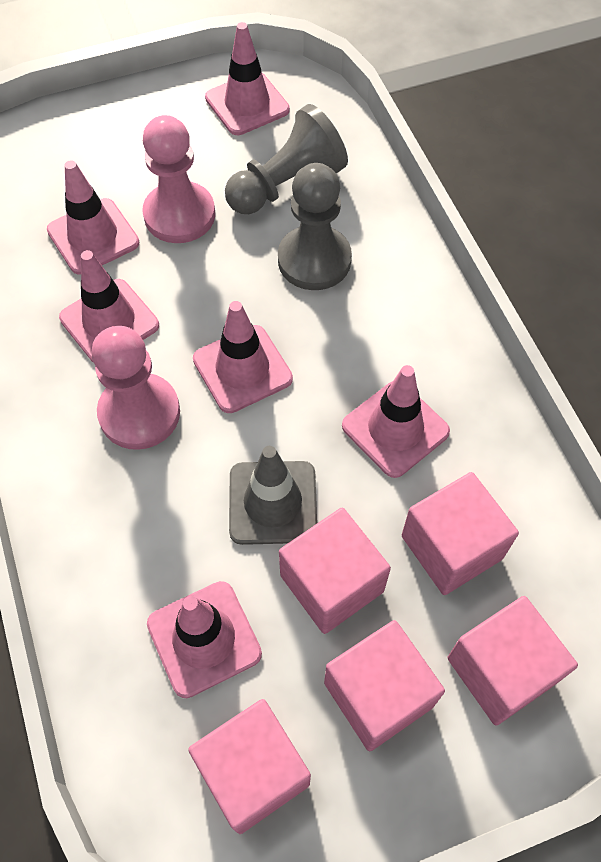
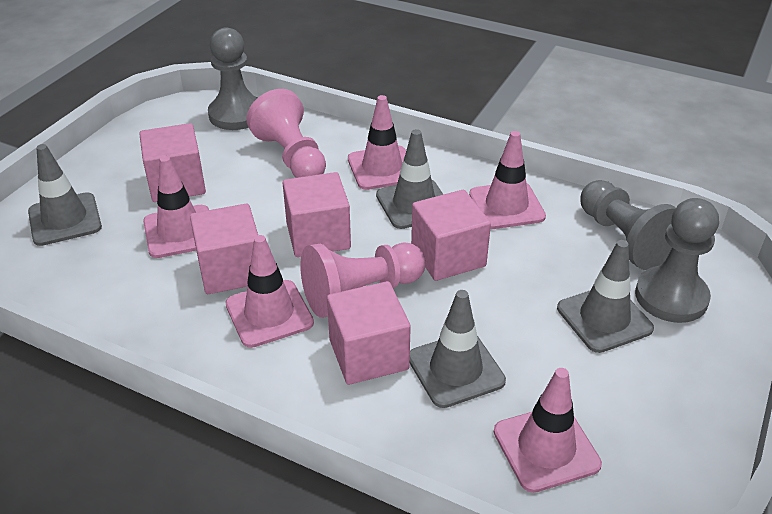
grey pawn: [225,104,348,214] [278,163,352,290] = 2 -> [208,28,257,130] [581,180,676,270] [635,198,719,323] = 3
grey traffic cone: [229,446,317,545] = 1 -> [28,144,102,246] [376,129,444,229] [410,290,506,408] [557,240,654,353] = 4
pink traffic cone: [47,160,139,275] [59,250,159,363] [147,581,262,698] [193,301,293,413] [205,22,290,135] [342,365,450,478] = 6 -> [143,156,209,258] [225,235,314,348] [348,95,406,190] [469,131,546,229] [494,368,602,493] = 5

